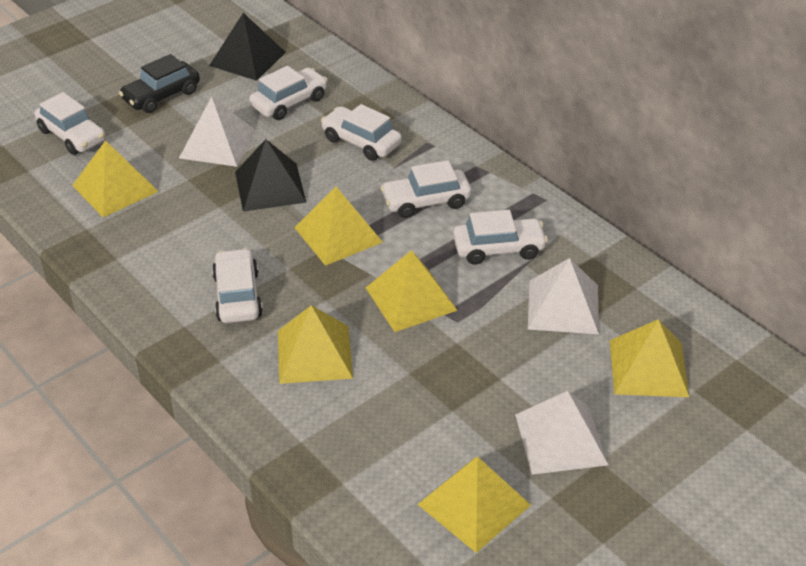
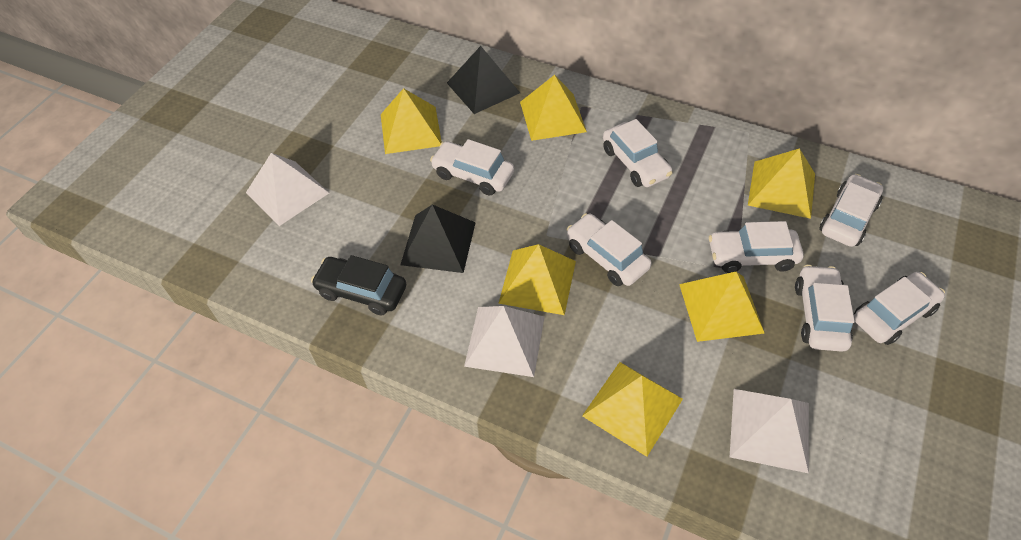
white car: [35,92,106,155] [212,248,263,323] [249,66,328,120] [321,104,402,161] [380,160,471,218] [453,210,548,265] = 6 -> [430,139,514,195] [566,213,652,286] [603,119,673,187] [709,221,804,273] [795,264,855,352] [819,174,883,247] [854,272,945,345] = 7

